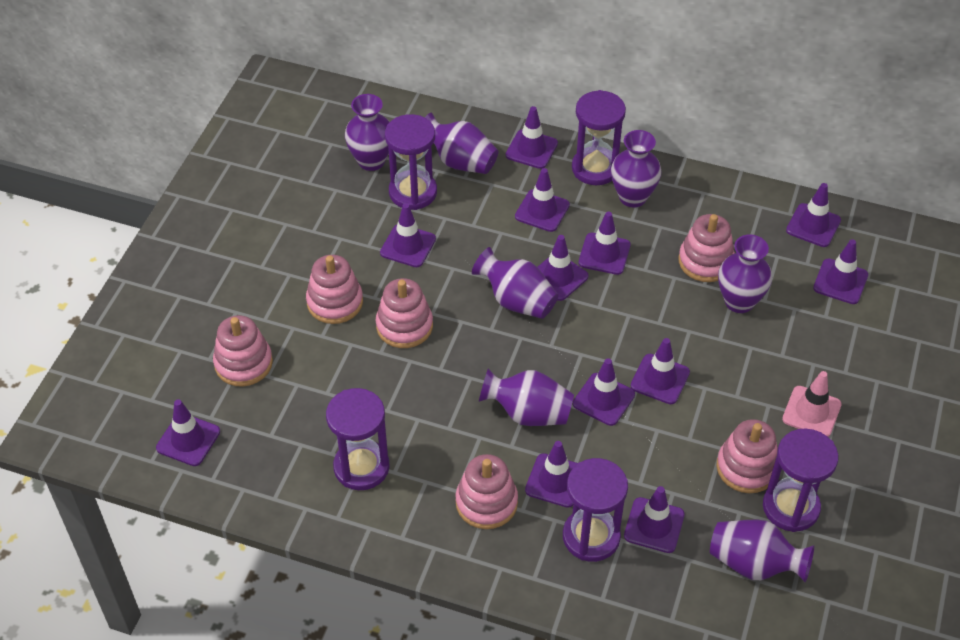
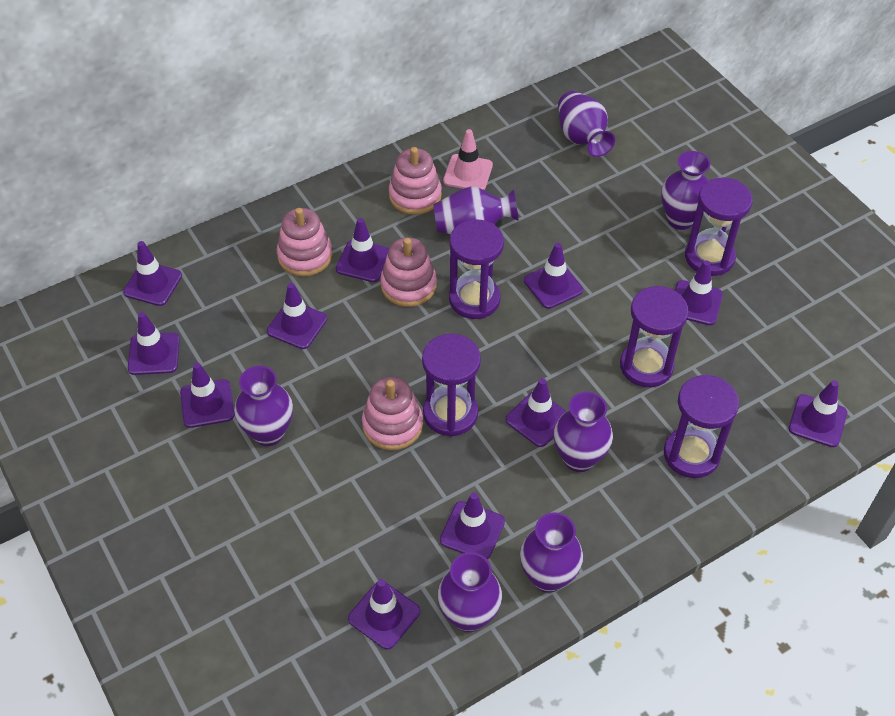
pink stacking toy: [213,315,273,387] [306,255,363,324] [376,278,433,348] [456,454,518,529] [679,214,735,282] [716,419,778,493] = 6 -> [276,208,332,277] [362,377,423,450] [380,237,437,307] [389,147,442,215] = 4
purple traffic cone: [156,399,220,466] [380,203,436,267] [505,106,558,169] [515,168,570,232] [525,441,578,508] [538,235,588,301] [573,358,635,426] [579,212,631,275] [624,486,685,553] [631,338,690,404] [786,183,841,247] [813,239,868,304] = 12 -> [123,241,182,306] [128,312,180,375] [180,363,234,428] [267,283,327,349] [336,218,389,282] [348,579,420,650] [440,492,505,560] [506,378,566,447] [524,243,583,309] [675,260,723,325] [789,380,847,447] = 11

